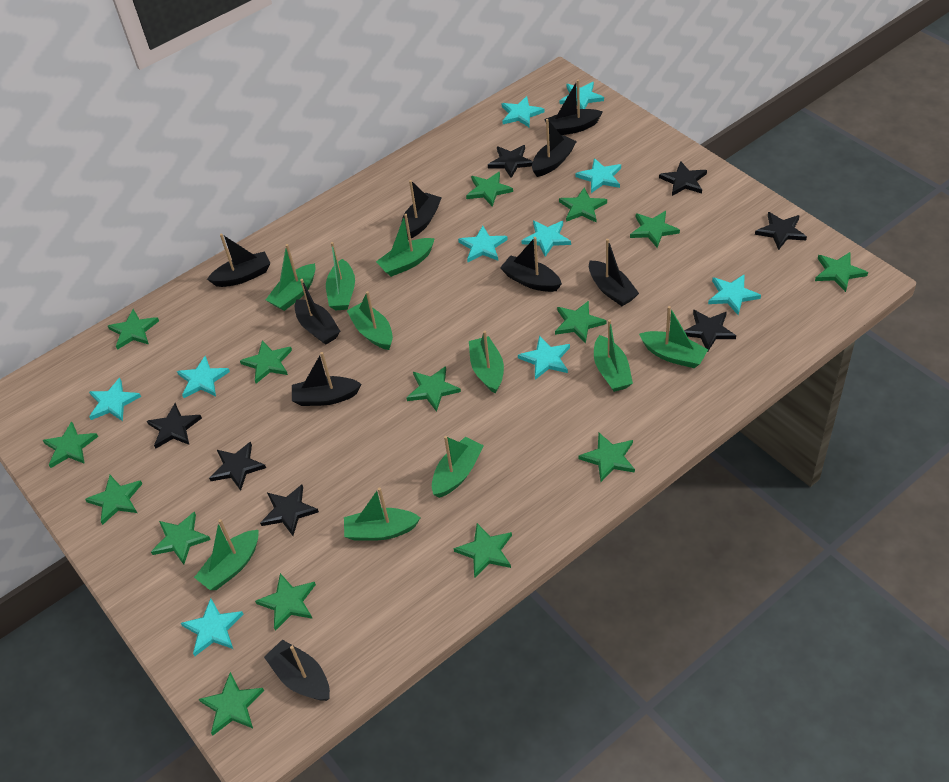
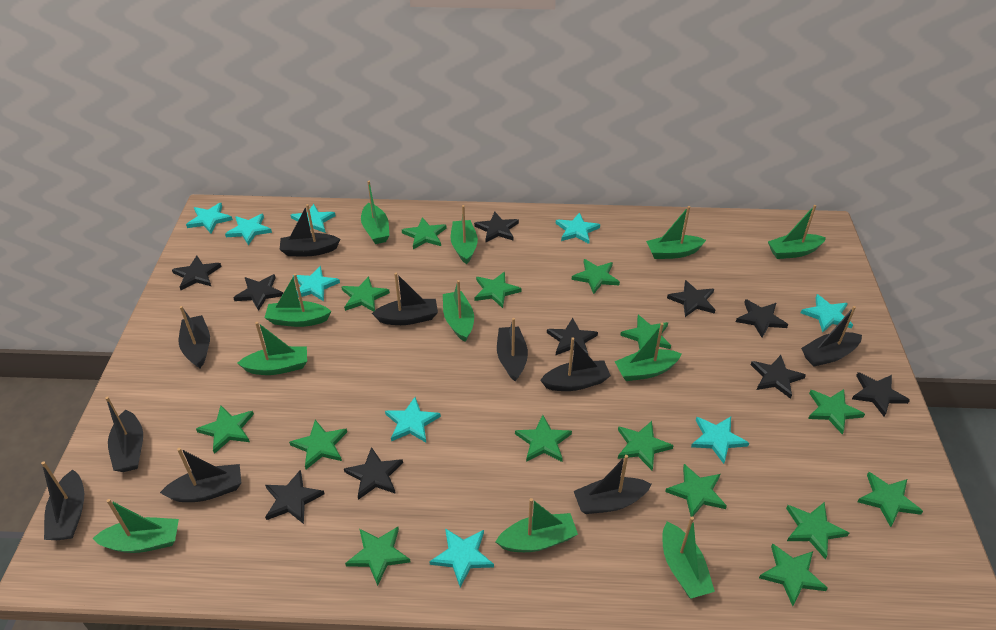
black boat: [207,234,271,287] [264,640,330,701] [292,352,361,406] [295,279,340,345] [401,180,442,238] [500,237,562,292] [532,119,577,177] [544,79,603,135] [589,239,639,306] = 9 -> [41,461,84,540] [105,396,143,472] [160,448,241,502] [179,306,210,368] [280,204,340,256] [372,273,438,325] [497,318,528,381] [540,337,611,391] [574,455,652,514] [801,306,862,367] = 10
black star: [147,403,202,449] [209,442,266,491] [260,485,319,536] [488,145,533,178] [659,161,707,196] [684,309,736,352] [755,212,807,250] = 7 -> [172,256,222,290] [233,274,283,311] [265,470,325,524] [344,447,403,500] [474,212,519,242] [547,318,598,355] [667,280,715,317] [736,299,788,338] [751,355,806,399] [852,372,910,417] = 10
green boat: [194,519,259,590] [266,244,315,311] [326,242,355,310] [344,487,421,541] [347,291,393,350] [376,214,435,277] [432,436,484,498] [469,331,504,394] [594,319,633,392] [639,306,709,368] = 10 -> [92,499,179,553] [237,322,307,375] [265,274,331,327] [361,181,390,244] [443,280,474,342] [451,205,478,264] [495,498,578,552] [614,323,682,381] [646,206,706,259] [662,517,715,598] [768,205,826,259] = 11
turquoise star: [89,378,141,421] [177,356,230,398] [181,598,244,656] [458,226,508,262] [501,96,544,128] [518,335,570,380] [521,221,571,257] [560,82,604,109] [575,158,621,193] [708,274,761,315] = 10 -> [186,203,233,233] [225,214,272,246] [291,204,336,233] [293,266,340,301] [385,397,441,442] [429,528,494,587] [556,212,600,244] [691,417,749,464] [801,294,853,332] = 9

